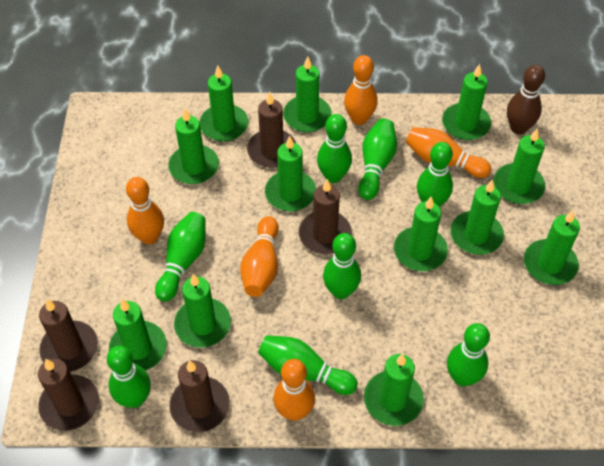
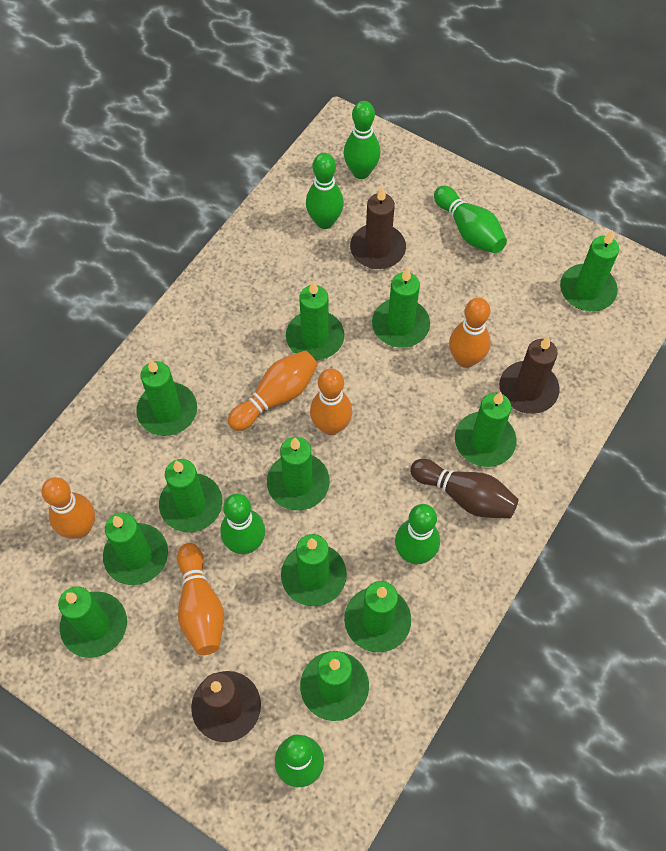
brown candle: [38,359,99,431] [39,299,98,372] [170,360,230,432] [247,92,296,168] [299,179,352,254] = 5 -> [191,671,261,742] [350,187,406,269] [499,336,560,414] = 3
green bowling pin: [107,346,151,408] [155,212,206,302] [258,335,358,395] [317,114,352,183] [323,233,361,299] [358,118,397,200] [417,142,453,207] [447,323,490,386] = 8 -> [220,494,265,554] [275,735,324,787] [306,153,344,229] [344,101,381,179] [395,504,440,564] [434,186,507,253] = 6

